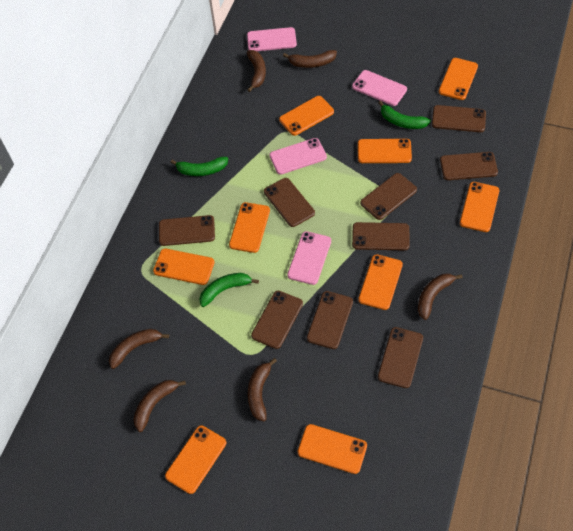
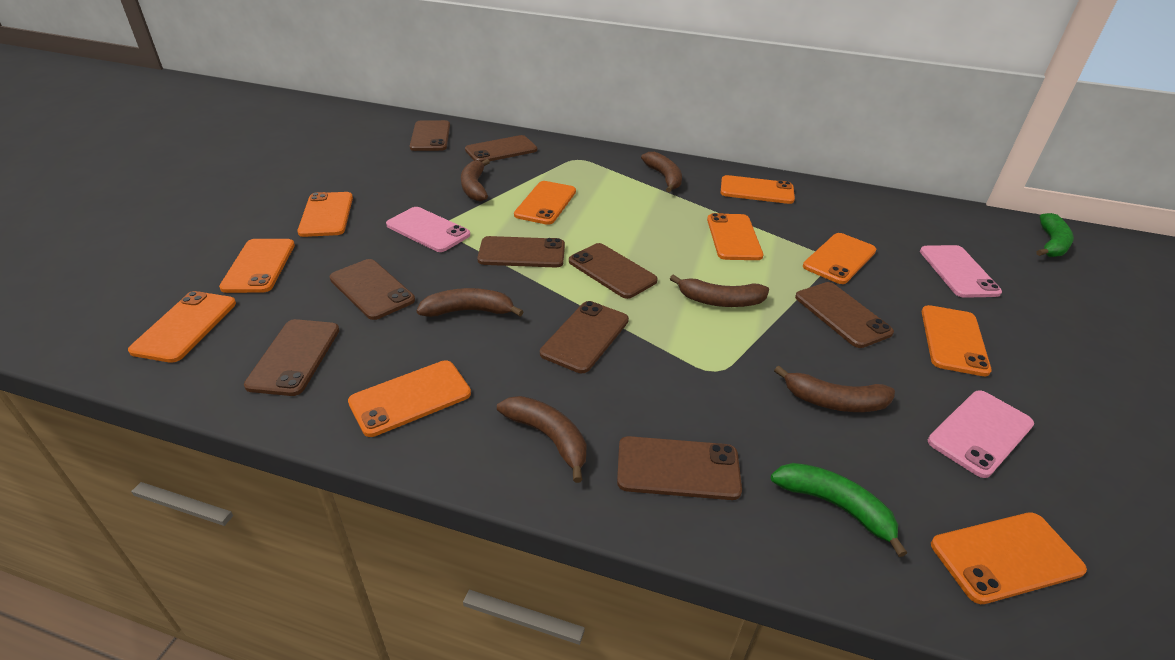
green banana: [170,157,228,176] [199,273,259,307] [378,101,431,129] = 3 -> [771,463,907,557] [1036,213,1074,257] = 2
orange phone: [153,248,215,285] [165,426,226,494] [229,202,270,253] [279,96,334,136] [298,424,367,474] [358,139,412,163] [358,254,403,310] [439,58,478,100] [460,182,499,232] = 9 -> [128,291,236,363] [219,239,295,293] [297,192,353,237] [348,360,471,437] [514,181,576,225] [707,213,763,260] [721,175,795,204] [803,233,876,284] [922,305,992,376] [931,512,1087,604] = 10
pink phone: [247,27,297,51] [270,138,327,175] [287,231,331,285] [352,70,407,106] = 4 -> [386,207,470,252] [920,245,1002,298] [928,390,1034,478] = 3

